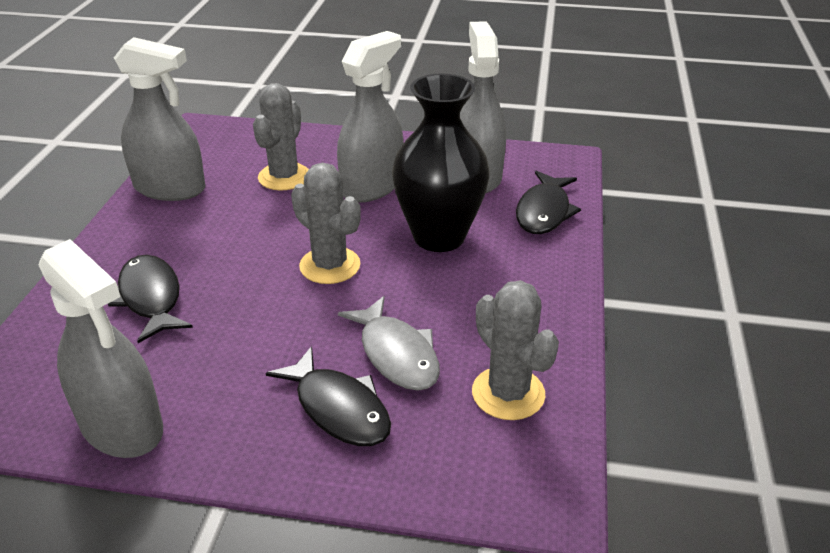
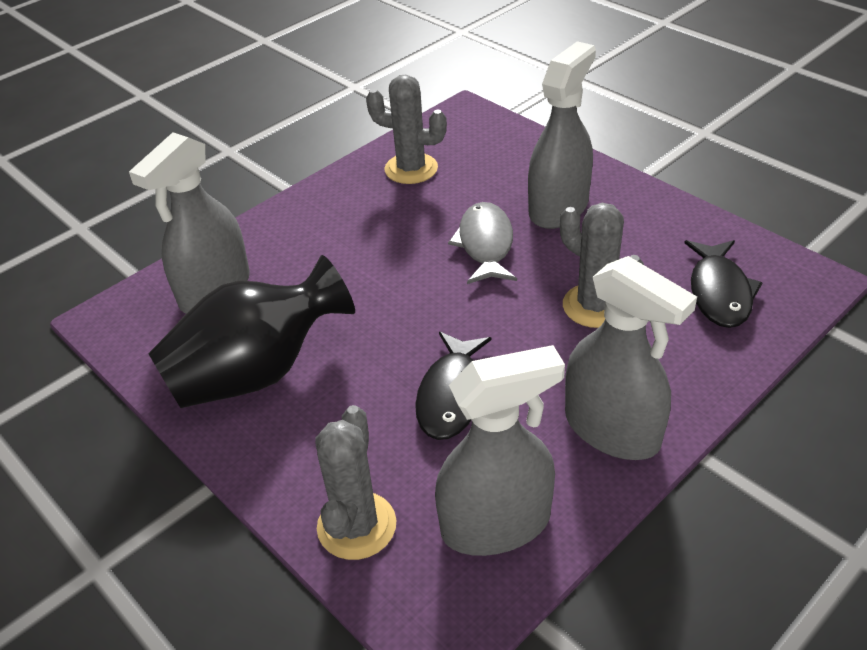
black fish: [108,255,193,343] [266,346,391,446] [516,171,581,234] = 3 -> [415,332,491,440] [685,240,763,328] = 2

